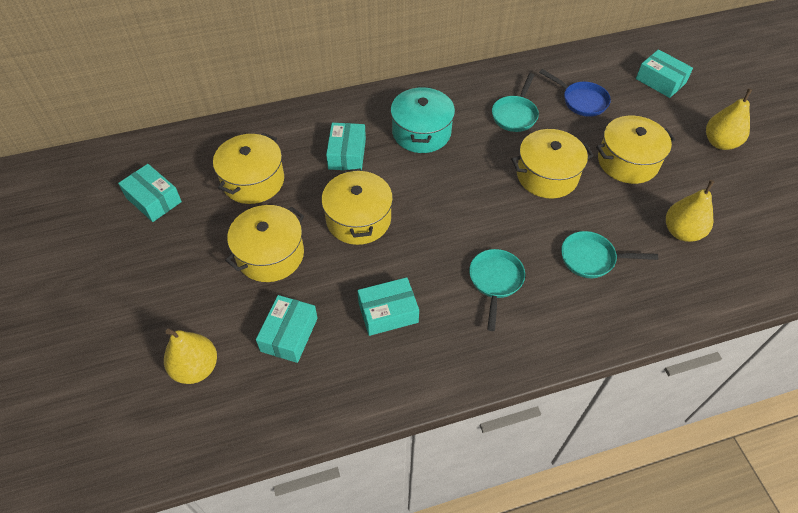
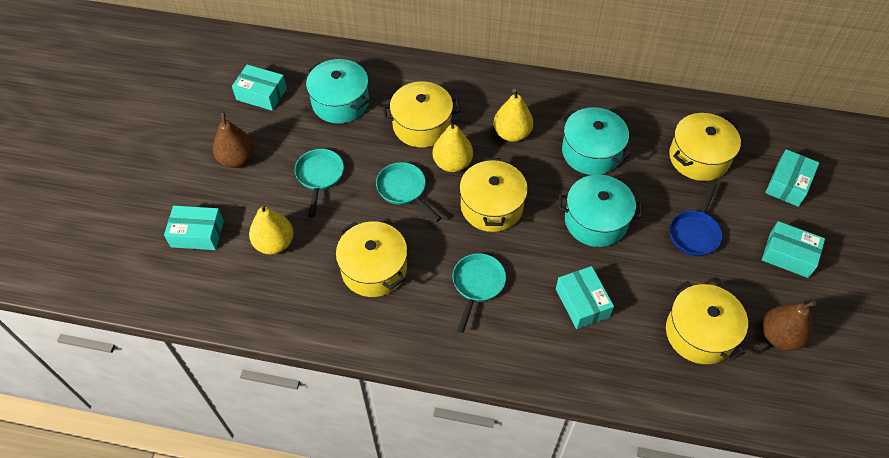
brown pear: none = 0 -> [213,111,255,168] [763,301,816,351] = 2
turquoise pot: [391,86,455,153] = 1 -> [306,59,369,124] [558,175,643,247] [561,107,631,175] = 3

